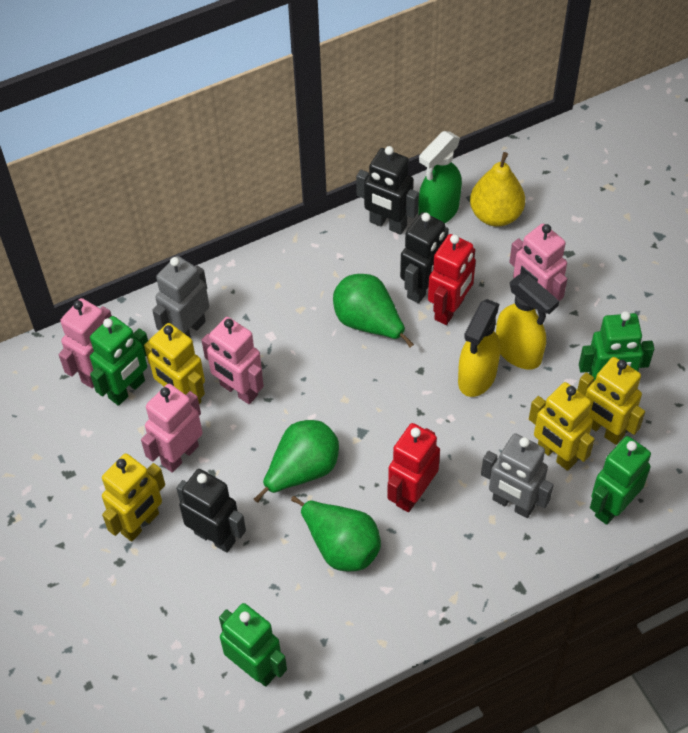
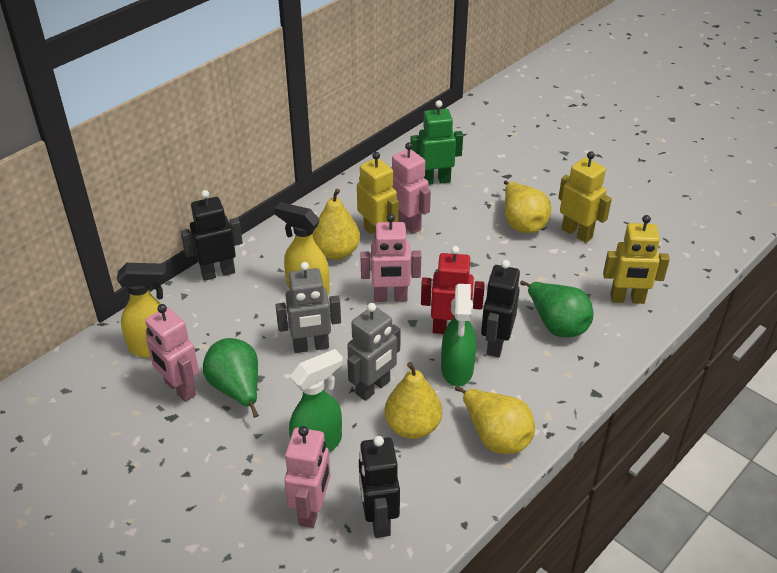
green pear: [254,420,339,503] [291,496,381,572] [333,274,414,348] = 3 -> [203,338,259,418] [520,280,593,337] = 2
green robot: [90,316,148,406] [219,603,287,687] [579,311,654,380] [590,436,651,525] = 4 -> [410,100,463,185] = 1
green spray bottle: [418,131,462,223] = 1 -> [289,349,343,453] [441,284,476,386] = 2
red robot: [387,423,440,512] [428,234,476,325] = 2 -> [421,246,485,334] = 1
yellow pear: [470,152,525,227] = 1 -> [312,189,360,260] [384,362,442,439] [455,386,535,454] [504,180,551,233] = 4
yellow robot: [102,453,165,542] [144,323,205,404] [529,382,595,471] [577,357,645,445] = 4 -> [357,152,399,239] [558,151,612,243] [603,215,670,304] = 3

